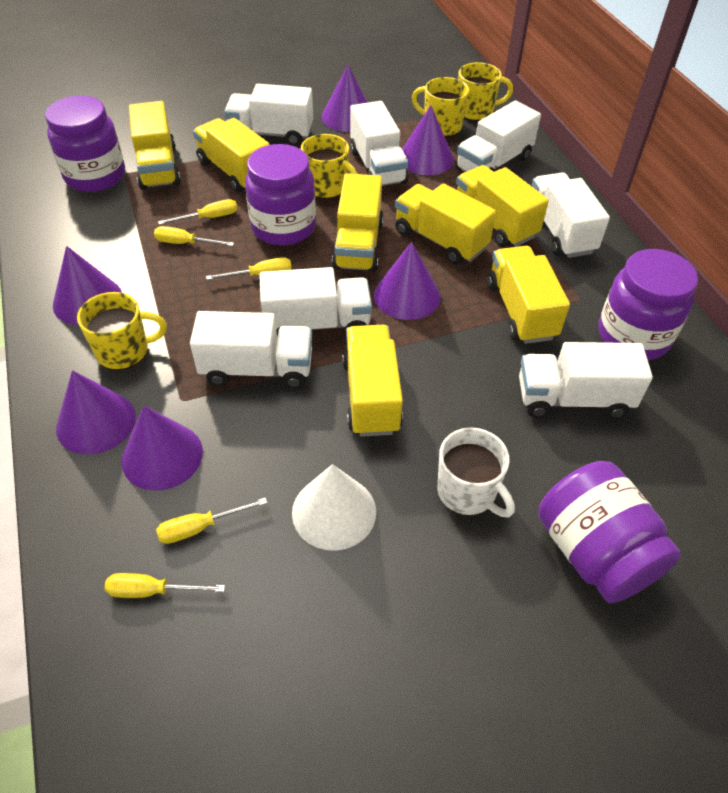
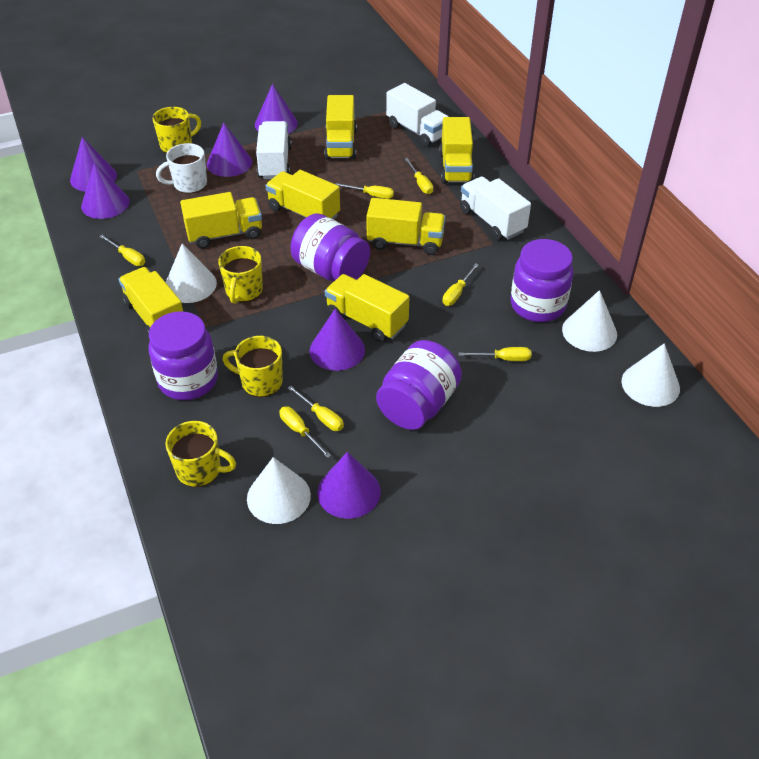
white cone: [292,464,376,551] = 1 -> [166,244,217,303] [247,457,311,524] [562,290,617,352] [622,343,680,407] = 4
white truck: [190,311,312,388] [224,84,313,146] [259,267,372,338] [350,101,408,186] [456,101,541,172] [519,342,653,419] [532,172,610,258] = 7 -> [256,121,292,179] [386,83,448,147] [460,176,531,240] = 3
yellow screwdriver: [105,573,225,598] [154,226,234,246] [156,498,267,544] [158,199,237,225] [206,257,292,280] = 5 -> [99,235,145,266] [279,407,331,458] [288,386,344,431] [335,183,394,199] [405,158,433,194] [443,263,479,306] [458,347,531,361] = 7

